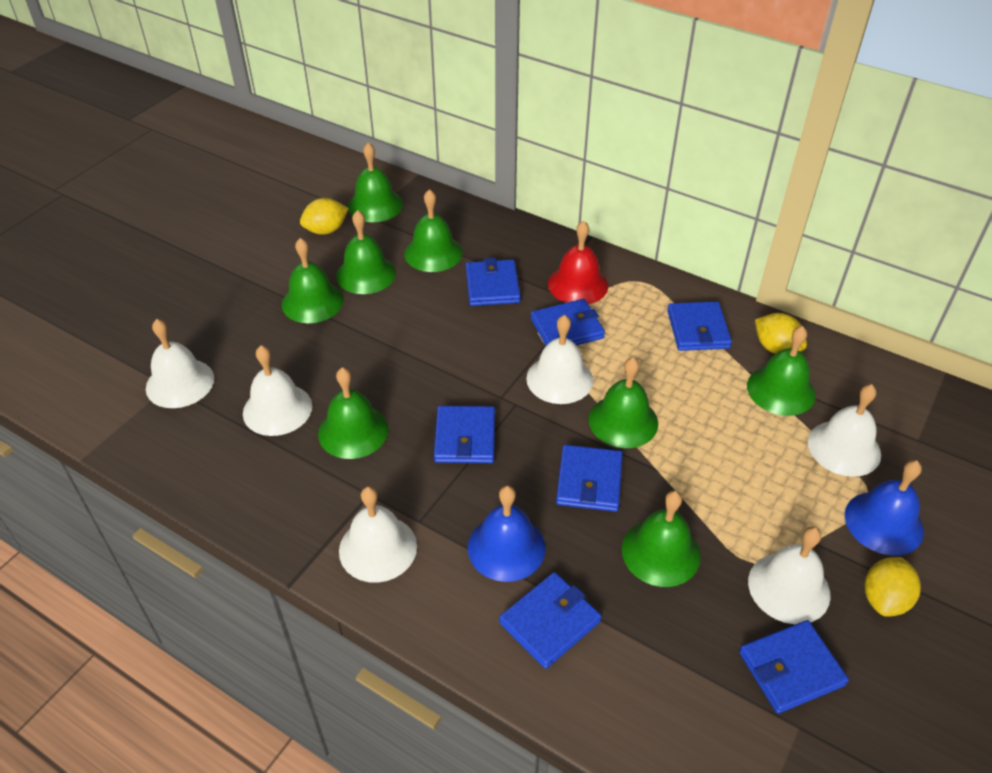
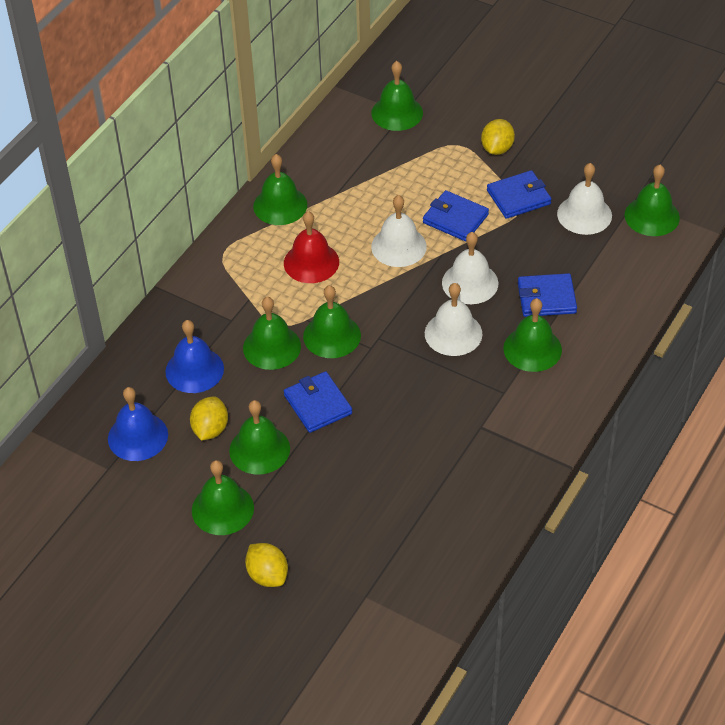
blue wallet: [434,406,495,463] [466,258,521,306] [499,572,602,669] [531,299,605,345] [556,445,623,512] [667,301,732,351] [739,620,849,714] = 7 -> [284,371,352,433] [423,190,489,241] [487,170,552,219] [518,273,577,317] = 4
white bell: [146,319,214,408] [243,345,312,436] [339,486,417,583] [526,315,593,404] [748,527,831,624] [808,384,881,477] = 6 -> [371,195,427,267] [425,283,482,356] [442,232,499,304] [557,163,612,235] = 4

